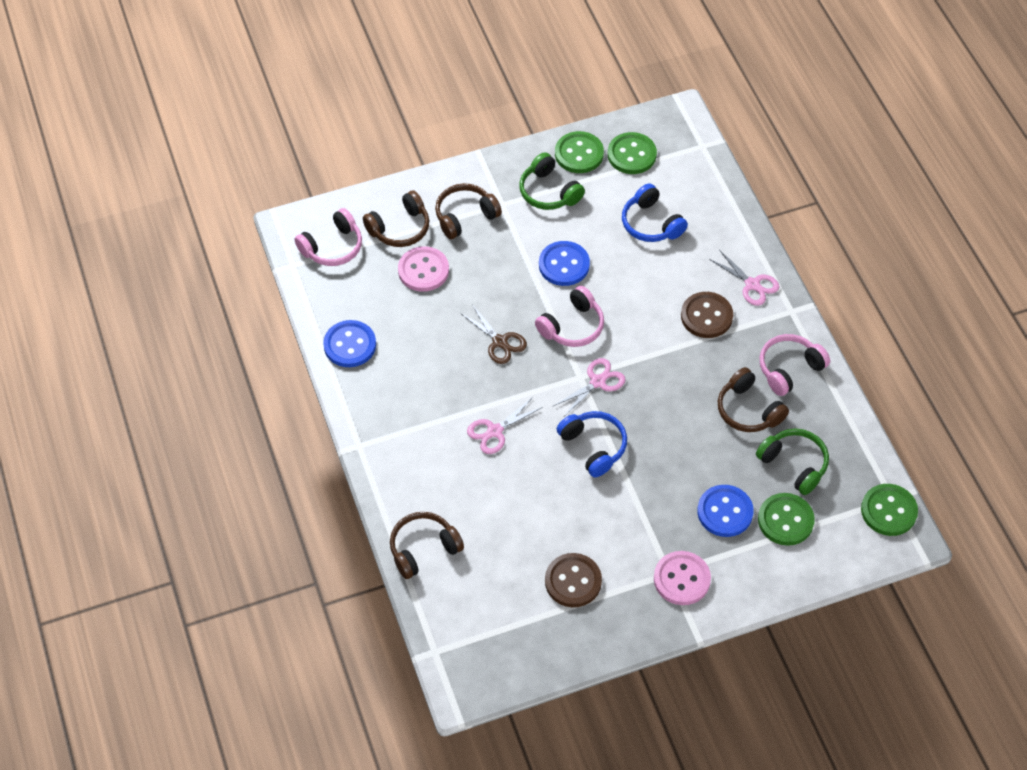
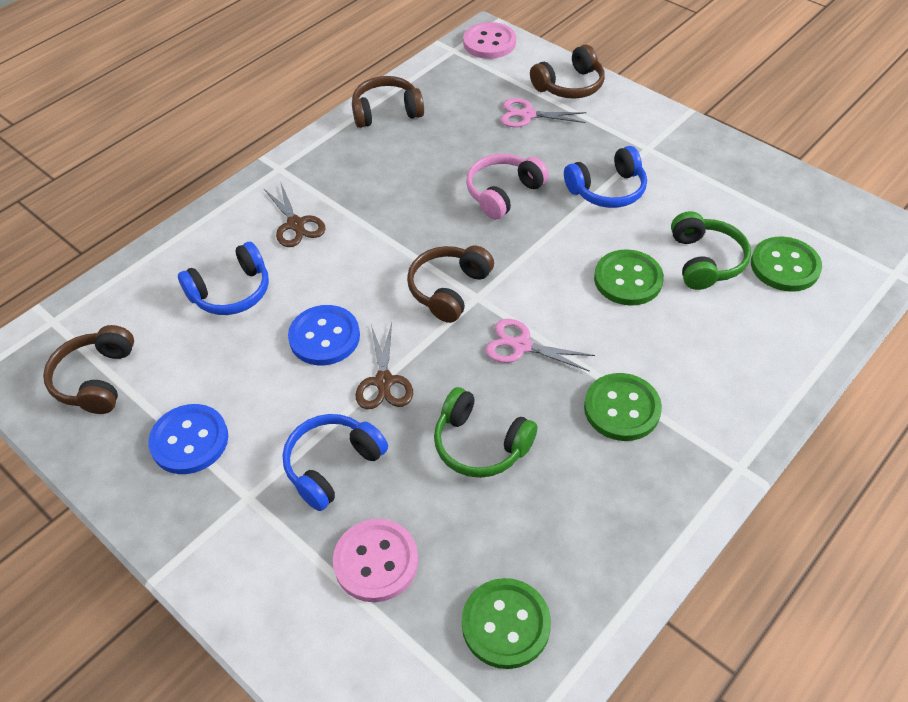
blue button: [323,320,376,367] [539,241,590,286] [697,485,754,537] = 3 -> [148,404,228,474] [288,305,360,365] = 2
blue headphones: [557,411,627,478] [622,184,688,242] = 2 -> [178,242,269,315] [282,414,388,511] [564,146,647,208] = 3
brown button: [545,553,602,607] [681,292,733,338] = 2 -> none = 0
brown scissors: [460,304,527,364] = 1 -> [264,183,325,247] [355,323,413,409] = 2
pink headphones: [295,208,362,266] [535,286,604,347] [759,334,830,396] = 3 -> [466,154,549,220] = 1
pink scissors: [467,397,543,454] [553,358,625,416] [709,250,779,306] = 3 -> [486,319,595,372] [501,98,587,127] = 2

